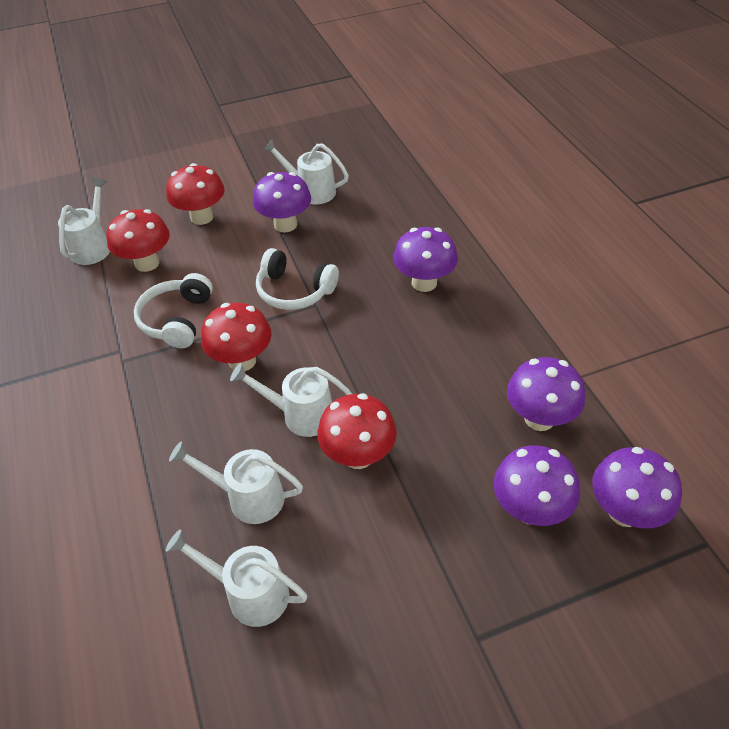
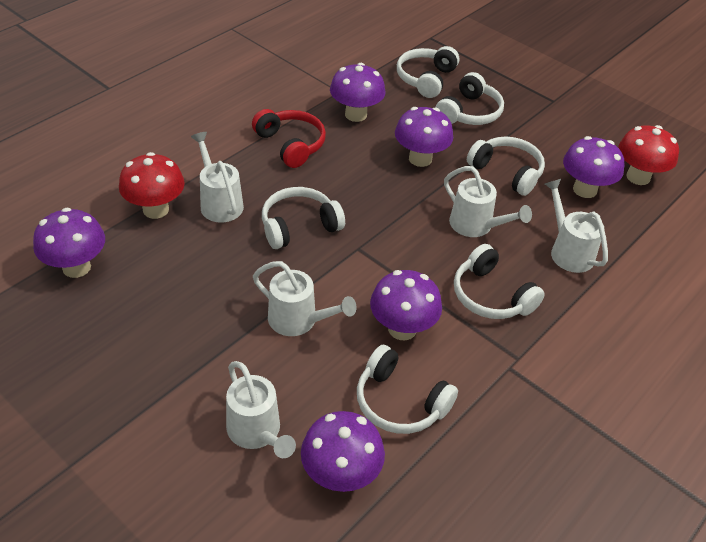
purple mushroom: [253,172,311,233] [393,227,458,292] [494,445,580,526] [507,357,585,431] [592,447,682,528] = 5 -> [33,208,105,278] [301,411,385,492] [330,63,386,122] [370,270,442,340] [395,107,453,167] [563,136,624,198] = 6
red headphones: none = 0 -> [252,109,326,168] = 1
red mushroom: [107,209,170,272] [166,163,225,225] [201,303,272,371] [317,393,397,469] = 4 -> [119,152,185,219] [618,125,679,185] = 2
white headphones: [134,273,213,348] [256,248,339,310] = 2 -> [262,187,345,249] [357,345,458,434] [397,46,459,98] [436,72,504,125] [454,244,545,319] [467,137,545,196] = 6

